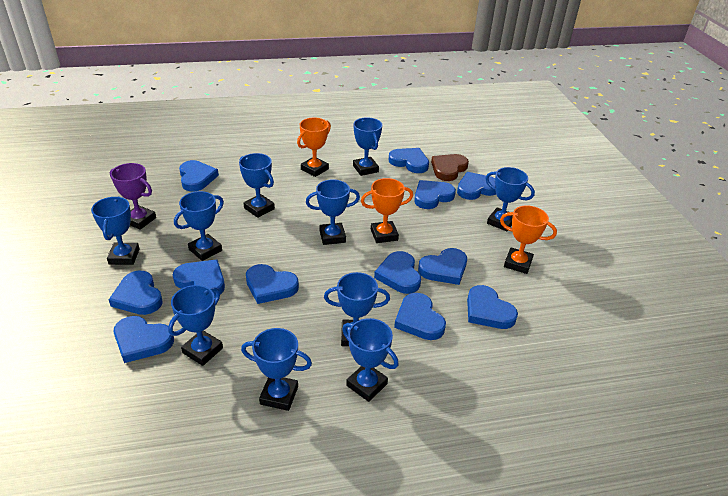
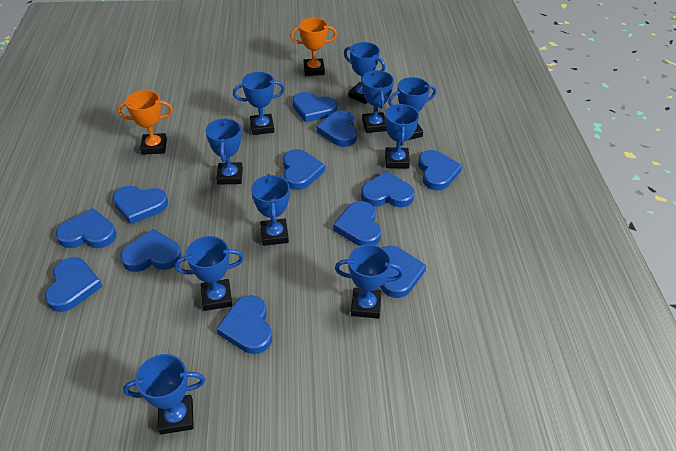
brown heart: [431,154,469,181] = 1 -> none = 0
orange trophy: [297,118,331,177] [361,178,413,243] [500,205,557,274] = 3 -> [117,90,173,155] [290,18,337,76] = 2
purple trophy: [110,163,156,230] = 1 -> none = 0

